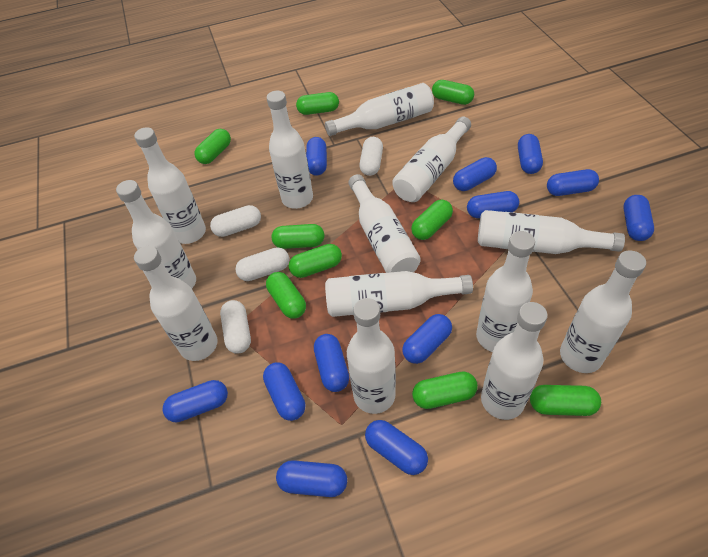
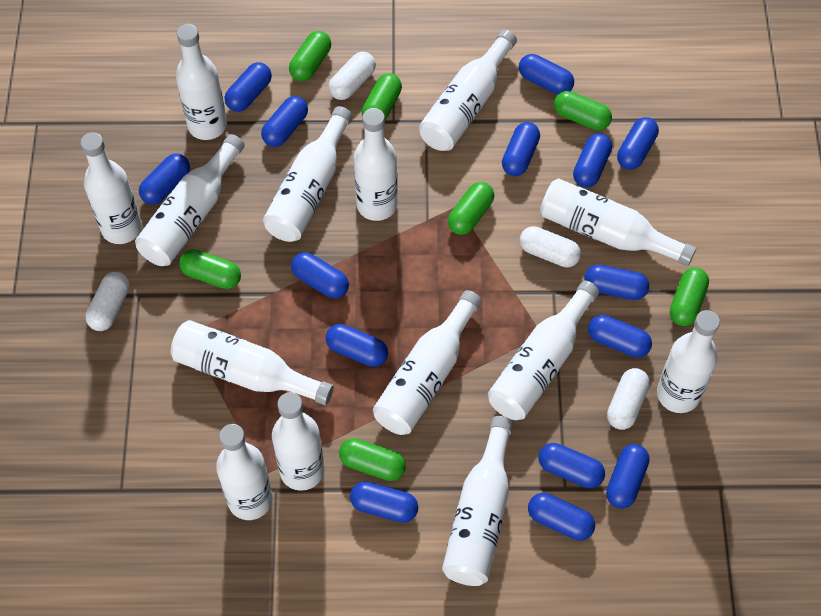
blue capsule: [163,380,228,422] [263,362,305,421] [276,460,347,497] [306,137,327,175] [314,334,349,392] [365,420,428,475] [402,314,452,364] [453,157,497,191] [467,191,519,218] [518,134,543,174] [547,169,599,196] [623,195,654,241] = 12 -> [139,154,190,204] [225,62,272,112] [261,96,308,147] [291,252,349,299] [326,324,388,367] [350,481,418,523] [502,122,540,176] [519,54,574,94] [528,493,595,541] [538,443,605,488] [573,133,612,188] [584,265,649,300] [588,315,652,358] [606,444,649,509] [617,117,659,170] = 15
green capsule: [194,129,231,164] [266,272,306,319] [272,224,324,249] [289,244,342,278] [296,92,339,115] [411,200,453,240] [412,372,478,409] [432,80,474,105] [530,385,601,416] = 9 -> [179,249,241,289] [289,31,331,81] [339,438,406,481] [362,73,402,120] [448,182,494,235] [554,91,612,131] [670,267,709,326] = 7
white bottle: [116,180,196,288] [134,127,206,244] [134,246,218,361] [267,91,313,209] [325,83,434,136] [325,271,473,317] [347,298,396,414] [348,174,421,273] [392,116,471,202] [476,231,535,352] [478,210,625,254] [481,302,548,420] [560,250,646,373] = 13 -> [81,132,142,244] [135,134,245,266] [171,320,334,405] [176,24,227,140] [216,424,273,520] [263,106,352,242] [272,392,324,491] [354,108,398,221] [373,290,482,435] [419,30,517,151] [442,416,514,586] [488,281,599,420] [540,179,696,266] [657,310,720,413] = 14

